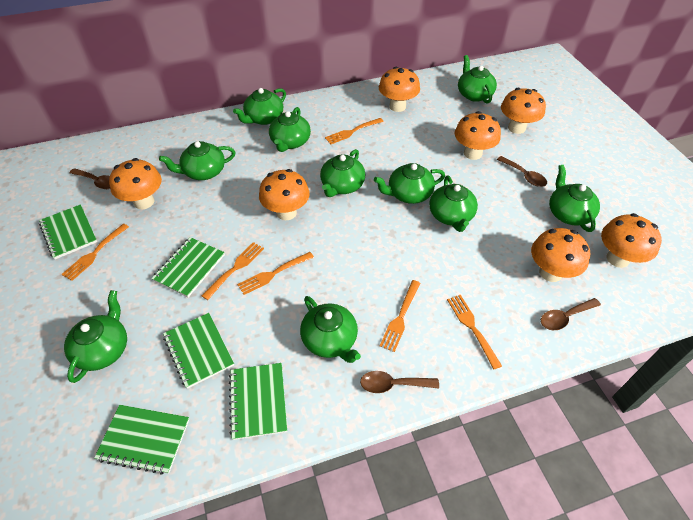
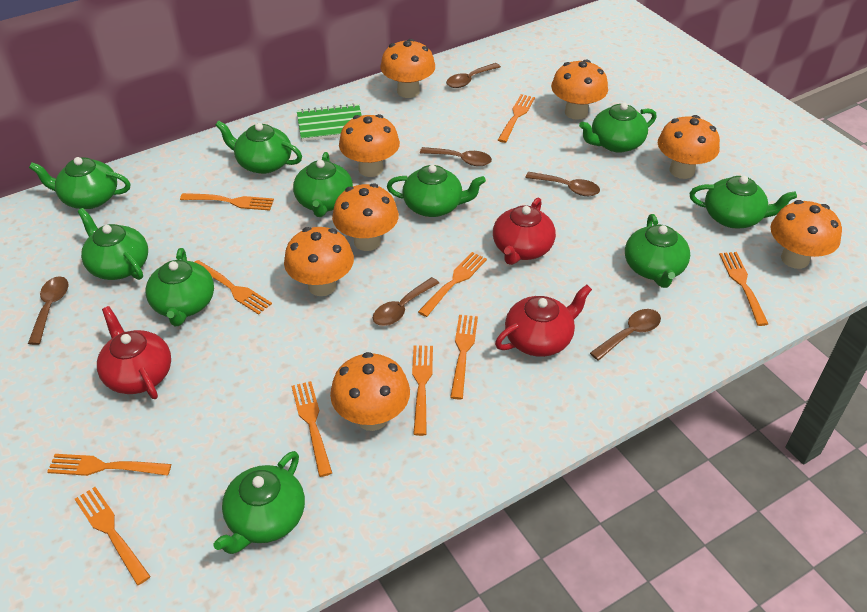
brown spoon: [69,168,110,189] [360,371,439,393] [497,156,547,187] [541,298,601,330] = 4 -> [28,276,69,345] [373,277,439,326] [420,147,492,166] [446,63,501,88] [525,172,600,196] [590,309,661,361] = 6
green notebook: [39,204,97,259] [94,405,189,474] [151,237,225,297] [163,313,234,389] [229,363,287,440] = 5 -> [297,103,362,141] = 1
orange fork: [62,223,129,281] [202,242,264,300] [237,252,314,295] [325,118,384,144] [380,280,421,352] [447,295,502,369] = 6 -> [47,454,171,476] [75,487,151,585] [180,193,274,211] [195,260,272,315] [291,381,332,477] [412,345,433,436] [418,252,487,317] [450,315,478,400] [498,94,535,143] [719,252,768,326] = 10
orange mushroom: [109,158,162,209] [259,169,310,220] [379,67,420,112] [455,111,501,160] [501,88,546,134] [531,228,590,282] [601,213,662,268] = 7 -> [284,227,354,296] [330,352,410,431] [332,183,399,251] [339,114,400,177] [380,39,435,98] [551,59,608,120] [658,115,720,179] [770,200,842,269] = 8
red teapot: none = 0 -> [97,306,171,399] [493,198,556,265] [495,285,592,357] = 3

